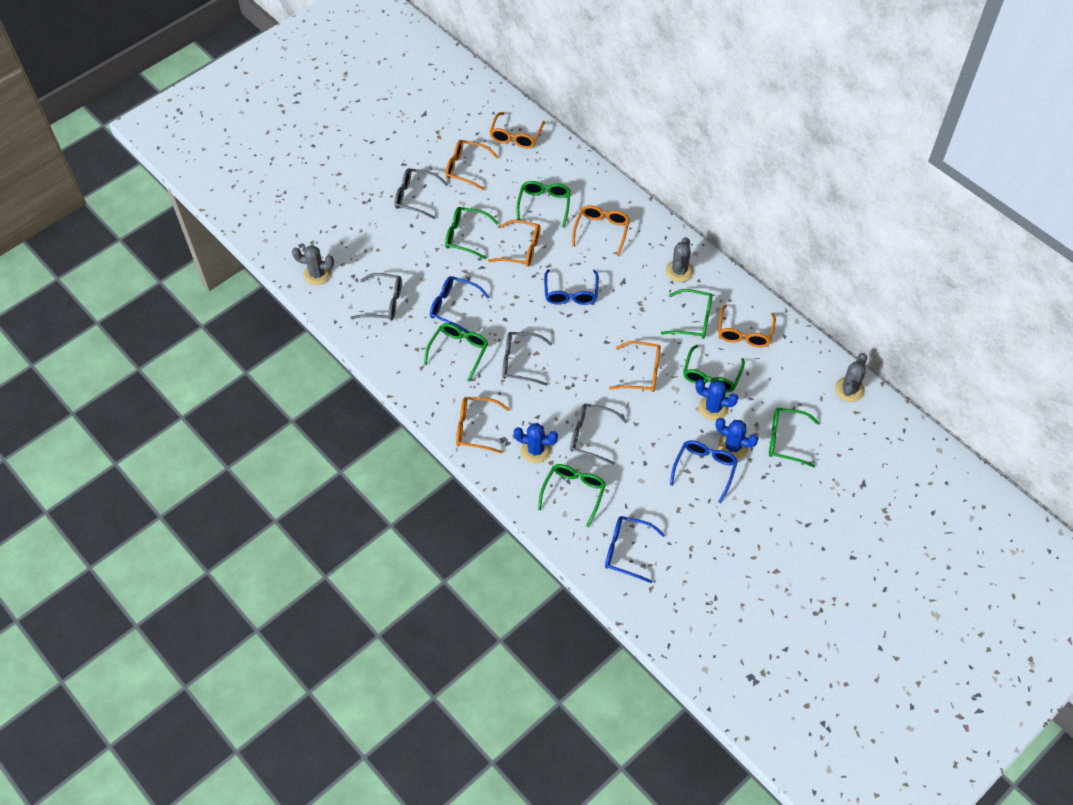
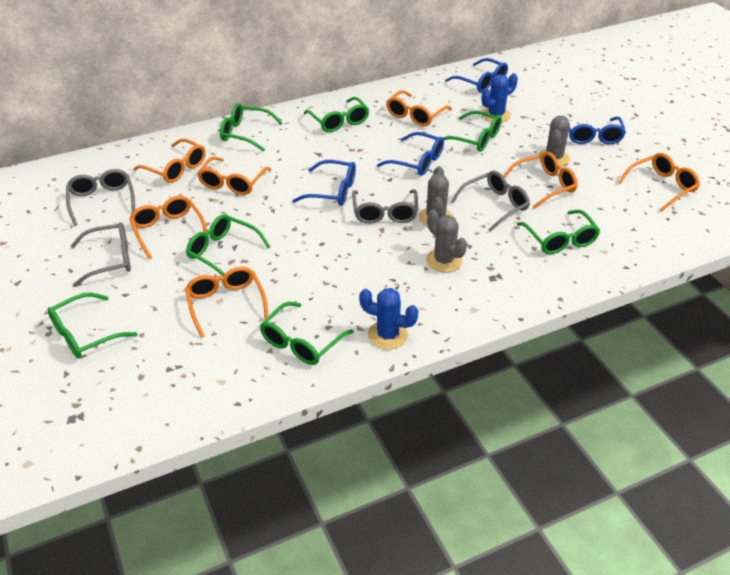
blue cactus: [514,423,558,463] [695,380,738,421] [715,418,758,460] = 3 -> [359,288,418,350] [481,73,518,122] = 2

